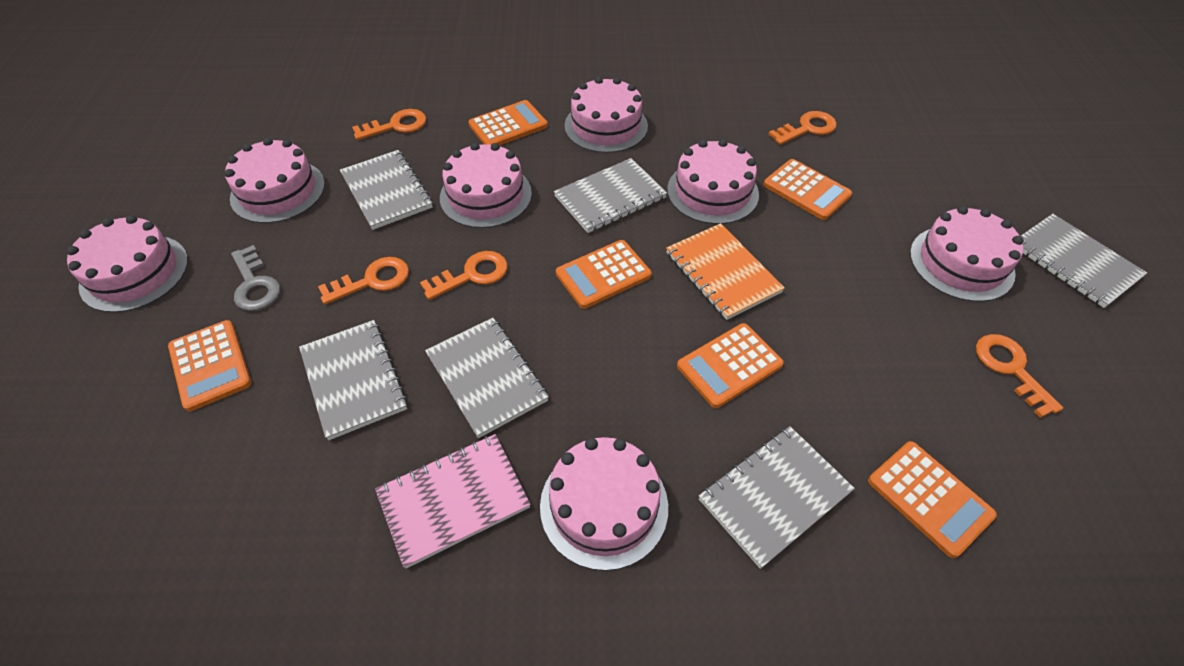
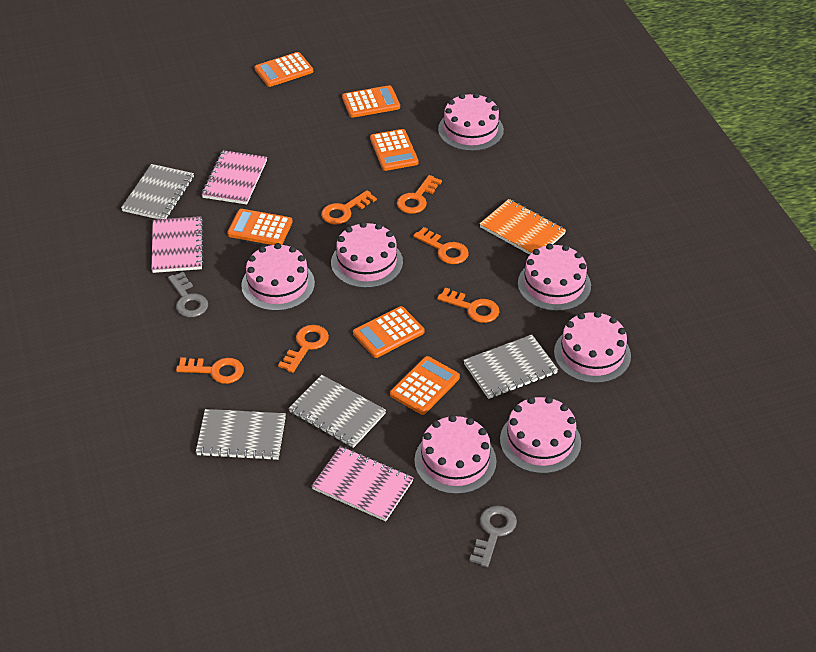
grey key: [231,245,280,311] = 1 -> [168,272,208,317] [469,506,517,567] = 2
grey notebook: [299,320,408,440] [340,150,433,230] [425,318,549,438] [554,158,667,233] [699,426,855,569] [1021,214,1147,308] = 6 -> [121,164,194,219] [196,409,286,460] [288,375,386,448] [463,335,558,399] = 4
orange key: [318,257,409,304] [352,109,426,140] [420,251,507,300] [768,111,837,145] [976,334,1063,418] = 5 -> [176,357,244,384] [278,325,329,373] [321,190,377,225] [397,175,442,214] [413,227,469,264] [437,287,500,323] = 6
pink notebook: [375,434,531,568] = 1 -> [152,216,204,273] [202,150,267,204] [312,446,413,521] = 3

